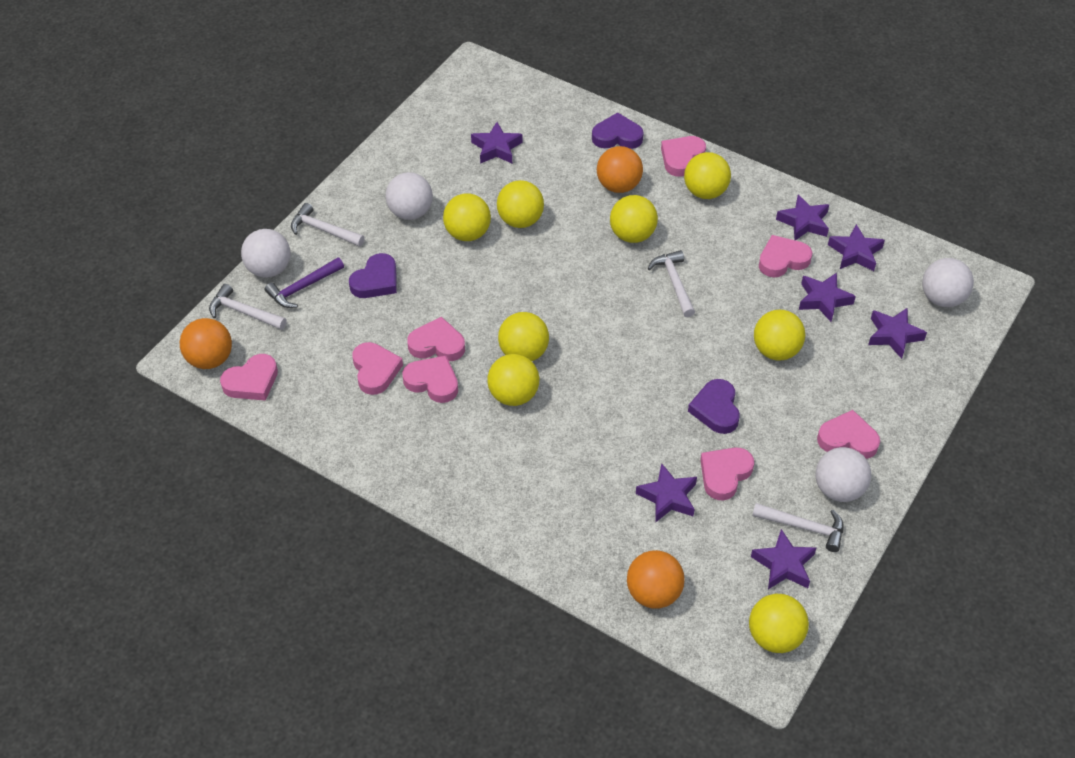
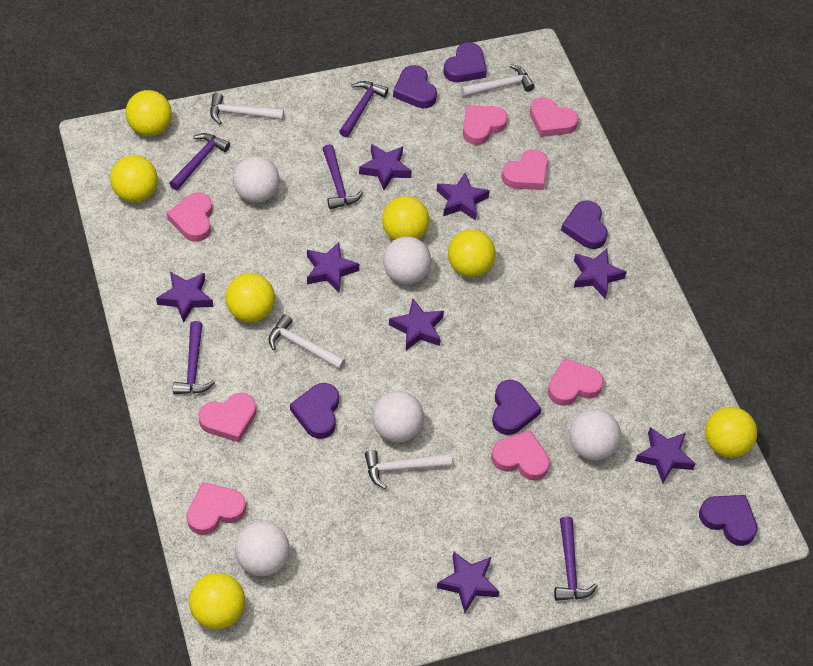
orange ball: [180,318,232,369] [597,146,643,193] [627,550,685,609] = 3 -> none = 0
purple hammer: [265,257,344,308] = 1 -> [169,133,230,190] [173,321,215,394] [323,144,363,209] [339,81,388,137] [554,517,598,601] = 5
purple heart: [349,253,397,298] [592,112,644,149] [688,379,740,434] = 3 -> [290,383,339,439] [393,65,437,109] [444,42,487,82] [492,380,542,435] [561,200,608,249] [699,495,757,546] = 6
purple star: [471,122,523,164] [636,463,697,522] [751,529,816,589] [776,195,829,241] [799,273,856,322] [828,224,885,271] [868,308,927,359] = 7 -> [156,272,213,323] [307,242,359,293] [359,144,412,190] [389,298,444,350] [436,173,490,221] [437,552,499,613] [573,249,627,298] [635,427,696,483] = 8
white ball: [241,229,291,278] [386,172,433,220] [816,447,871,502] [922,258,974,307] = 4 -> [233,156,280,203] [235,521,290,576] [372,391,424,442] [383,236,431,285] [569,409,621,460] = 5
yellow ball: [443,193,491,241] [487,354,539,406] [497,180,544,228] [498,312,549,361] [610,195,658,243] [684,152,731,199] [749,594,809,653] [754,310,805,360] = 8 -> [110,155,158,203] [126,90,172,136] [189,573,245,630] [225,273,275,322] [382,196,429,240] [448,230,496,277] [705,407,757,458] = 7

